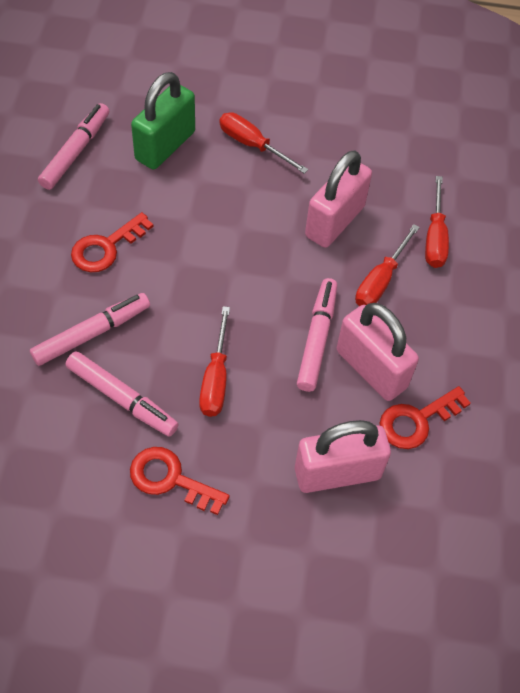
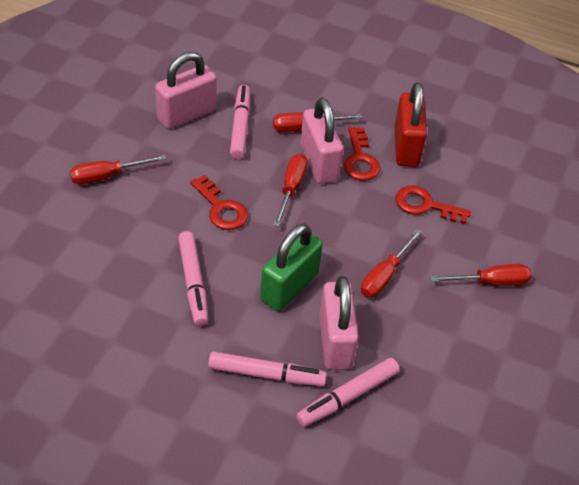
red padlock: none = 0 -> [394,82,427,167] = 1
red screwdriver: [199,306,230,417] [220,113,308,174] [355,224,420,306] [425,176,449,268] = 4 -> [70,155,167,184] [273,112,363,132] [273,154,308,227] [361,229,422,298] [430,264,532,286] = 5

